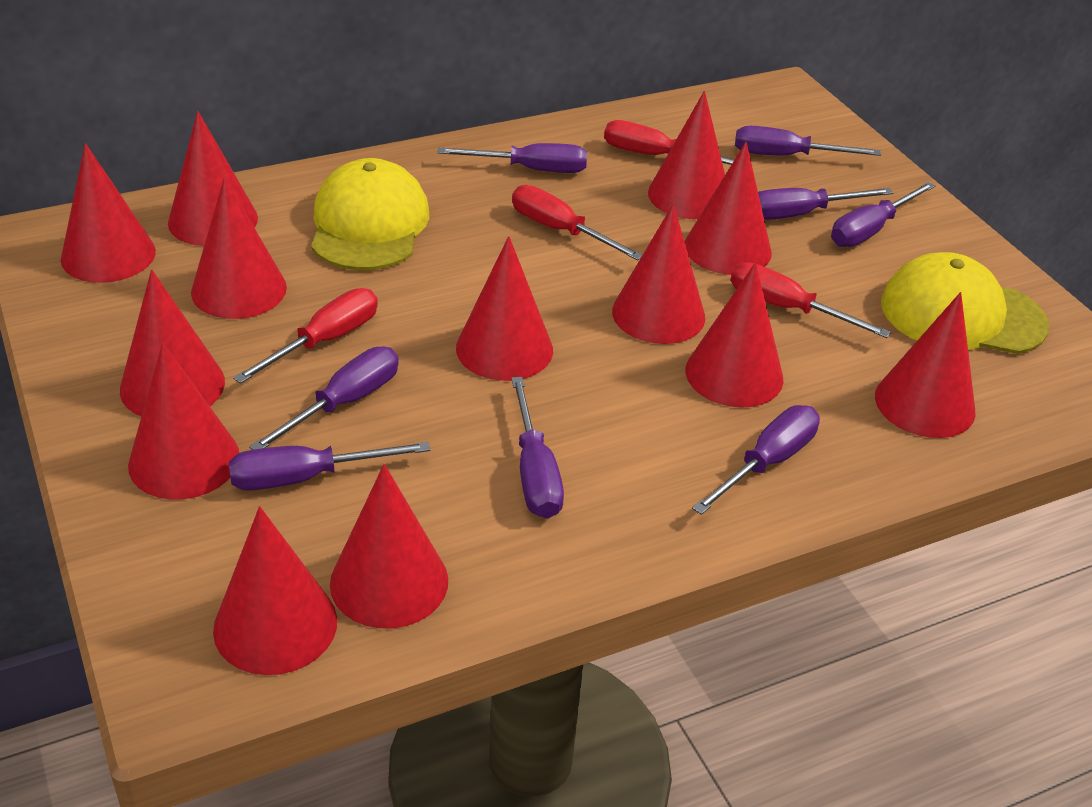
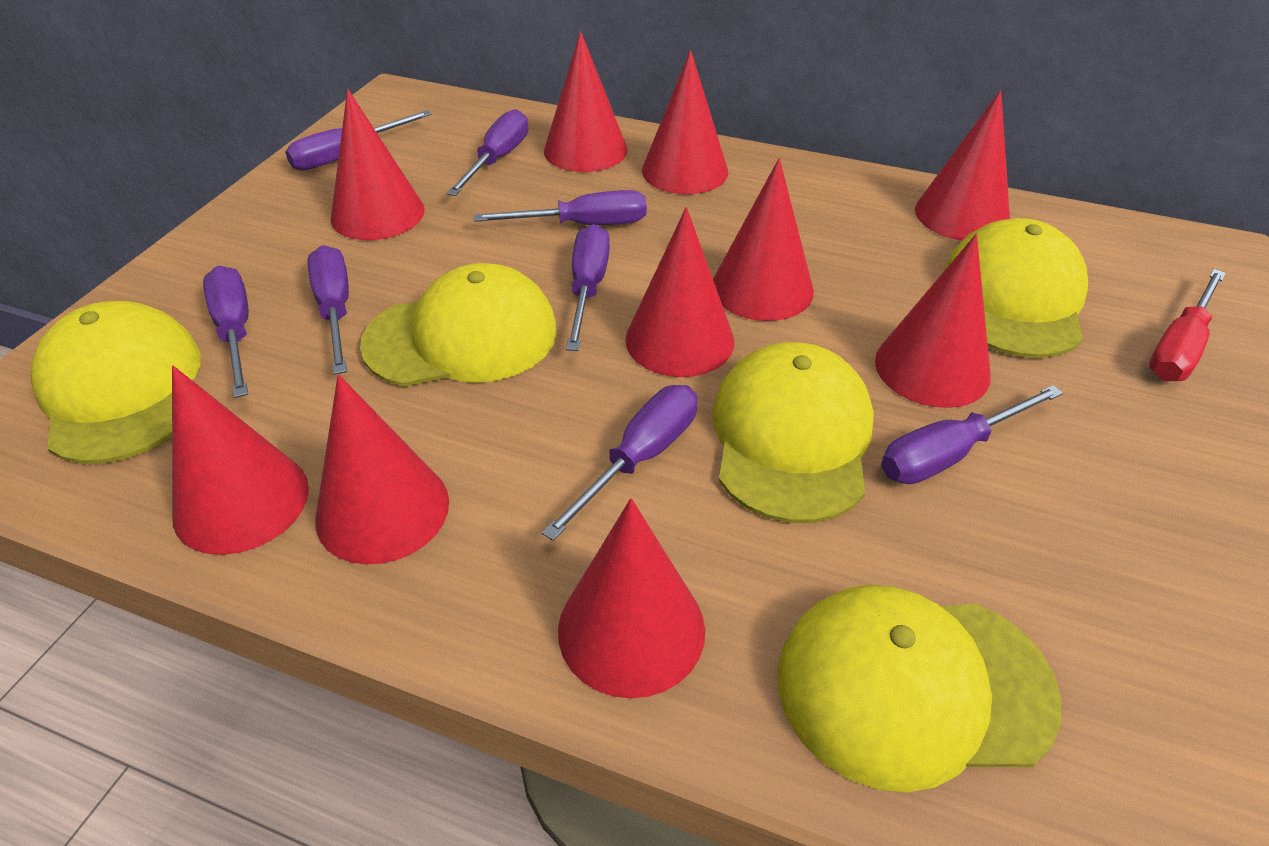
red cone: [61,143,156,283] [120,270,225,416] [128,343,239,500] [168,111,258,246] [191,177,287,319] [213,506,337,675] [330,464,448,628] [456,236,553,381] [612,204,705,344] [648,91,725,219] [685,142,772,275] [686,262,784,408] [875,292,975,438] = 13 -> [172,366,309,555] [315,374,449,564] [331,89,425,240] [544,31,628,172] [558,498,705,698] [625,207,734,377] [642,50,728,194] [713,158,814,321] [875,234,991,408] [915,90,1010,241] = 10
red screwdriver: [233,288,378,384] [512,185,642,261] [604,120,734,165] [730,262,891,338] = 4 -> [1149,269,1226,381] = 1
yellow cap: [311,158,429,270] [881,252,1049,354] = 2 -> [31,301,201,464] [360,263,557,387] [712,342,874,523] [778,585,1062,792] [944,218,1088,358] = 5

